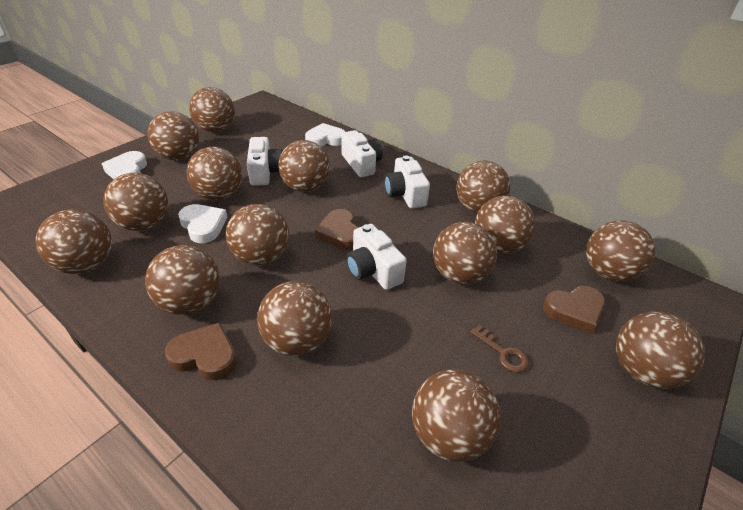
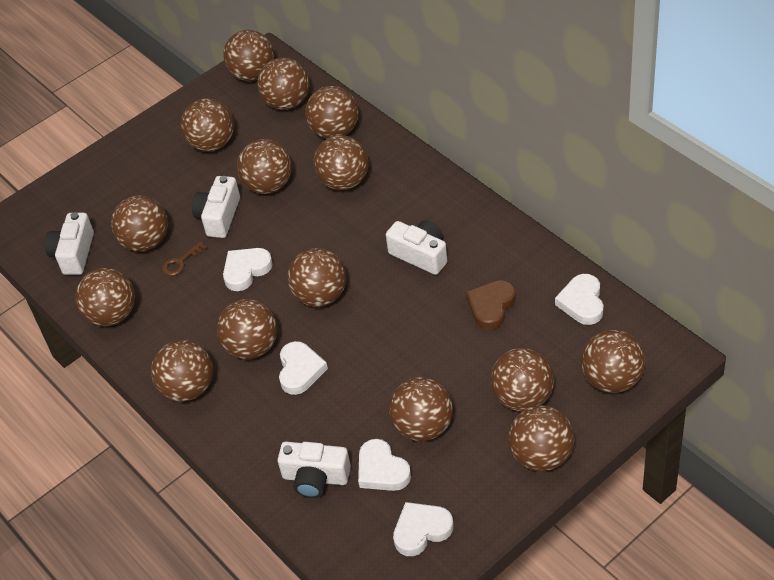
brown heart: [165,322,237,380] [315,209,359,250] [543,286,605,334] = 3 -> [466,280,516,330] = 1
white heart: [102,151,147,180] [178,204,228,243] [305,123,345,147] = 3 -> [223,248,273,291] [279,341,328,395] [358,439,411,491] [393,502,454,556] [555,274,604,325] = 5

